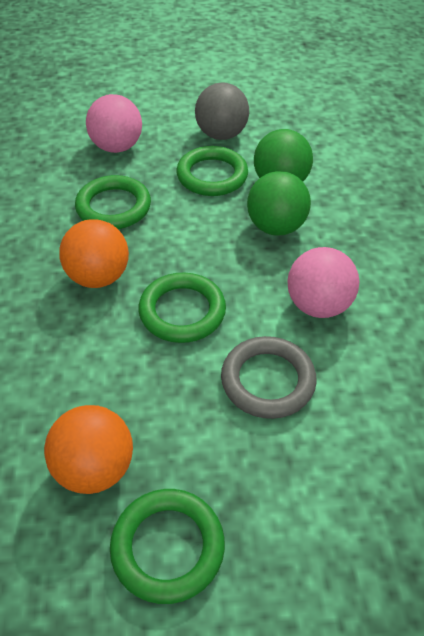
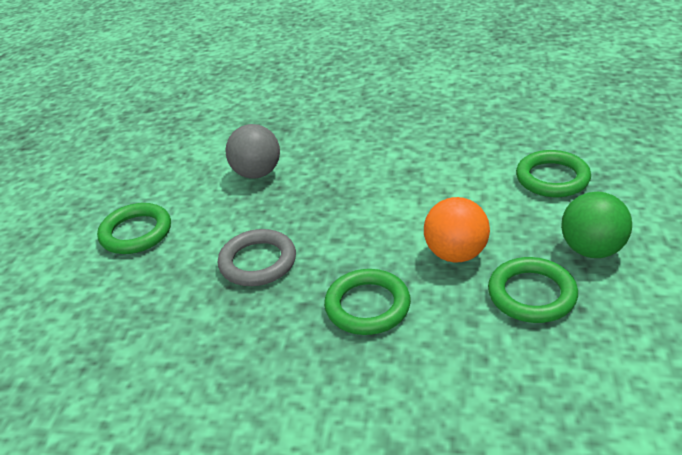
green ball: [247,171,311,236] [254,129,313,181] = 2 -> [561,192,632,258] = 1
orange ball: [44,405,133,494] [59,219,129,288] = 2 -> [424,197,490,262] = 1
pink ball: [86,94,142,153] [287,247,360,318] = 2 -> none = 0

